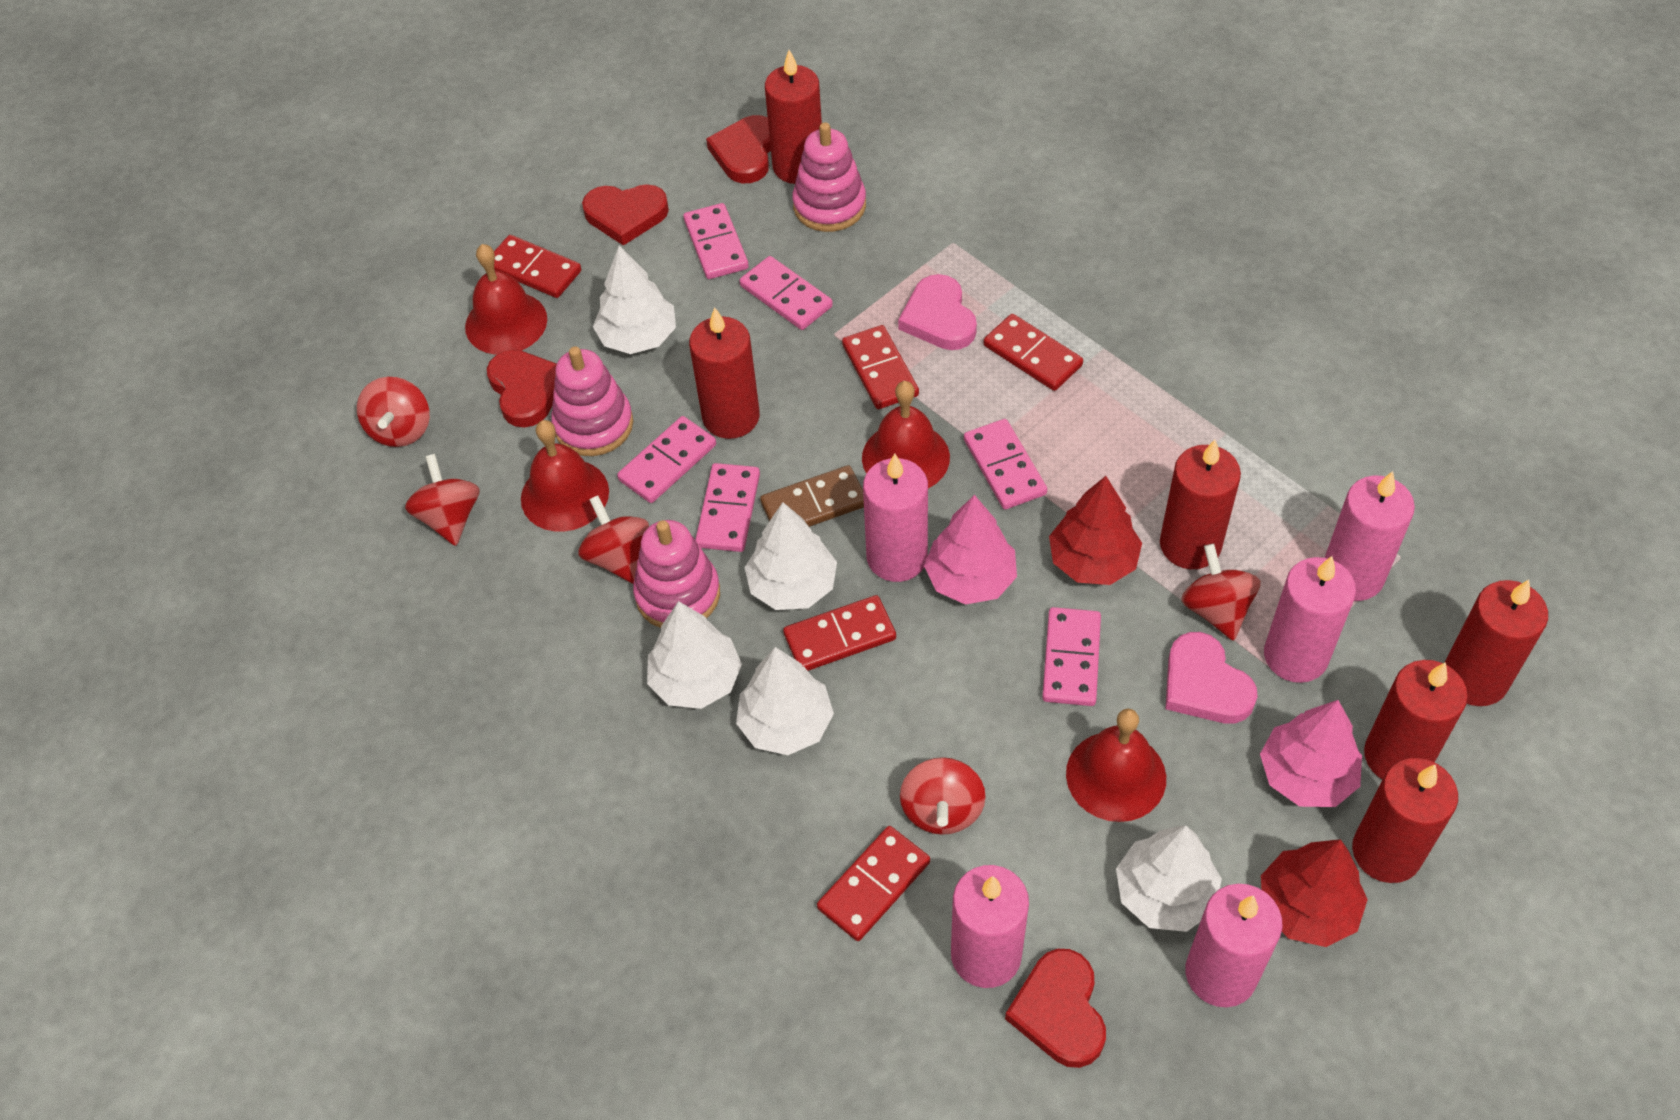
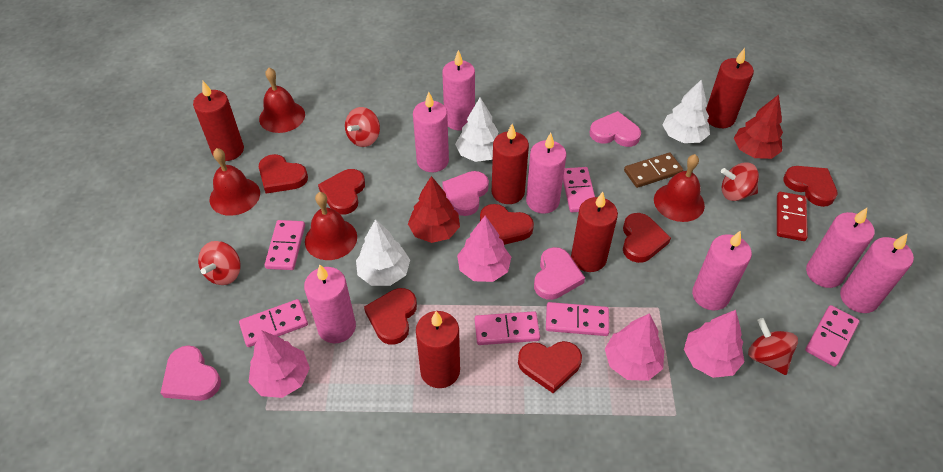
pink candle: [863,453,928,582] [951,865,1029,988] [1186,884,1282,1007] [1264,556,1356,683] [1325,471,1415,601] = 5 -> [304,264,356,343] [413,92,449,172] [442,50,475,130] [526,133,566,214] [692,230,752,310] [806,208,874,288] [840,234,914,313] = 7
pink heart: [898,274,977,350] [1166,632,1258,724] = 2 -> [161,345,221,401] [442,171,489,216] [534,247,585,300] [590,111,641,147] = 4
pink stacking toy: [551,346,633,456] [633,520,720,628] [792,122,866,232] = 3 -> none = 0
pink tree: [924,495,1017,605] [1260,700,1362,807] = 2 -> [249,330,310,398] [457,216,511,282] [605,313,664,381] [684,310,745,378] = 4
red candle: [689,307,760,439] [765,50,822,184] [1160,440,1241,569] [1352,758,1458,883] [1364,660,1468,780] [1445,580,1548,706] = 6 -> [193,81,244,161] [416,311,460,388] [492,124,529,204] [571,192,618,272] [706,48,754,128] = 5
red domino: [494,235,581,298] [783,595,896,671] [817,826,930,941] [842,325,919,409] [984,314,1083,391] = 5 -> [777,192,808,241] = 1
red heart: [487,350,557,427] [582,184,669,246] [706,115,771,183] [1005,949,1106,1068] = 4 -> [259,154,308,194] [318,169,365,215] [364,288,417,345] [480,204,534,245] [518,341,582,393] [623,213,671,263] [783,166,838,207] = 7
red spinning top: [357,377,430,447] [405,454,480,546] [578,496,649,584] [900,757,986,835] [1181,544,1261,641] = 5 -> [198,241,241,285] [345,107,380,147] [721,162,759,201] [748,318,798,375] = 4
white tree: [593,246,676,354] [647,601,742,709] [736,647,834,755] [745,502,837,610] [1116,825,1222,932] = 5 -> [356,219,410,286] [455,97,499,162] [663,79,710,143] = 3

